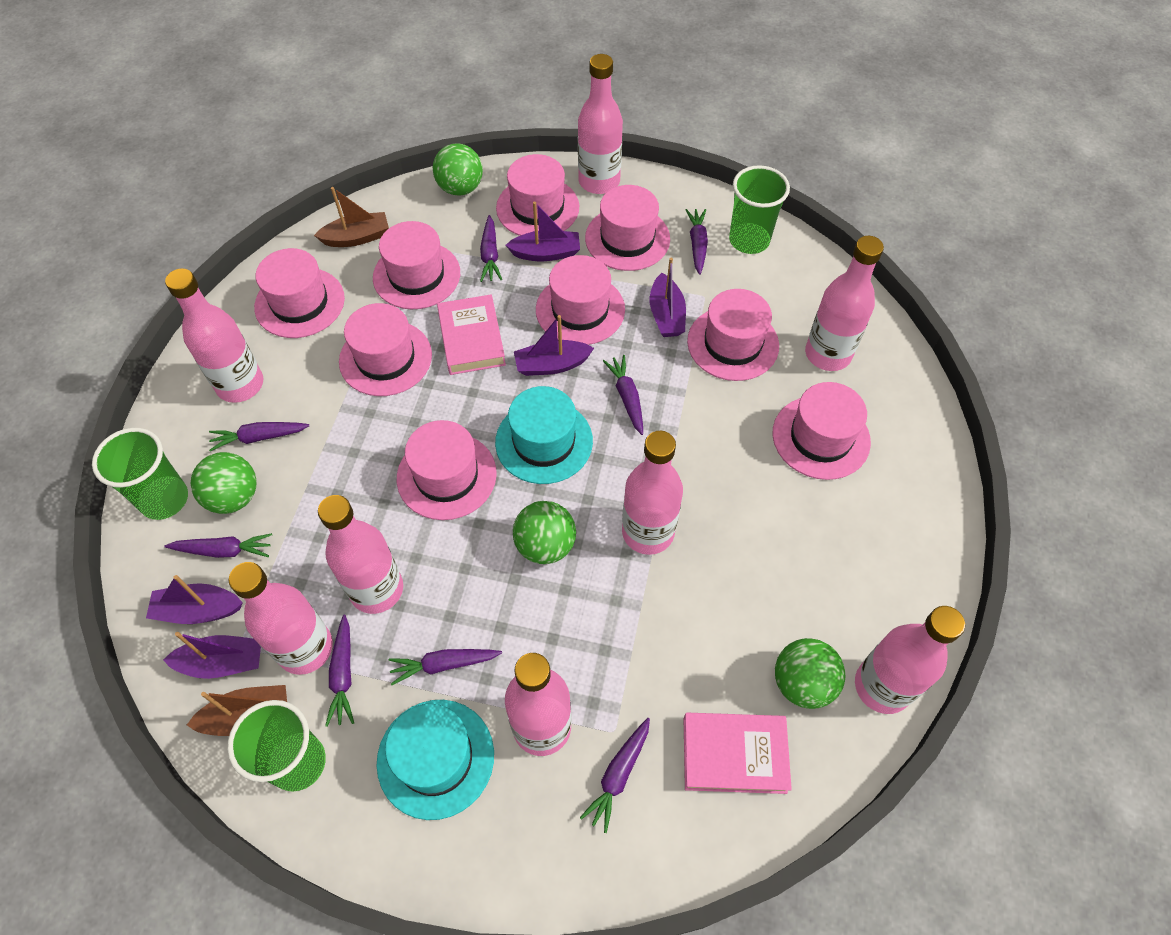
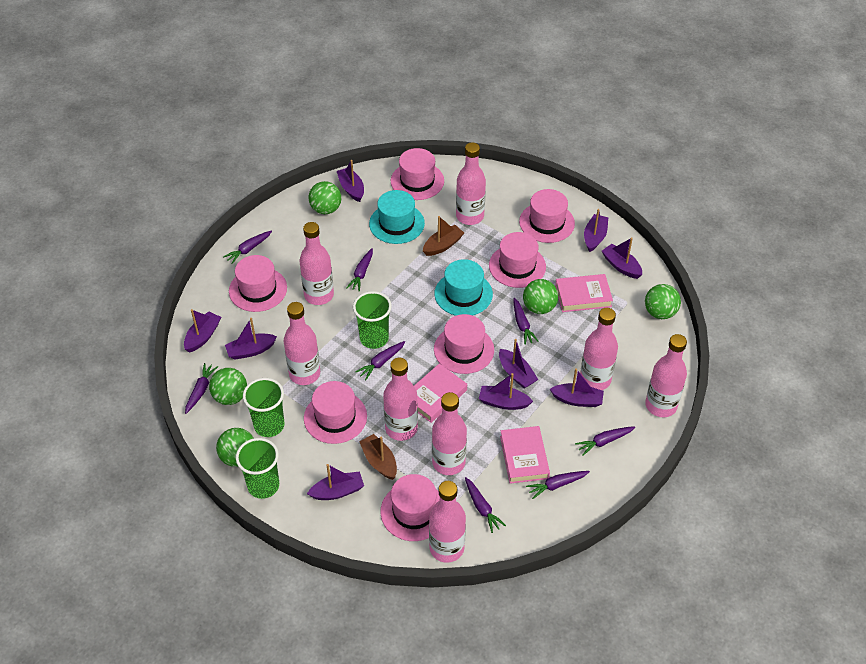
green ball: [191,452,257,514] [433,143,483,196] [513,501,576,564] [775,638,845,709] = 4 -> [209,368,247,405] [216,428,254,467] [308,181,341,214] [523,279,558,314] [645,284,681,319] = 5
pink book: [437,294,506,375] [683,713,792,794] = 2 -> [414,363,467,423] [500,426,550,484] [555,274,613,312] = 3
pink hat: [254,248,345,338] [339,303,432,396] [373,221,460,309] [397,420,497,520] [496,154,579,236] [536,255,625,345] [585,185,670,271] [687,289,779,381] [773,382,871,480] = 9 -> [229,255,287,312] [304,381,367,444] [380,474,440,541] [391,148,444,200] [434,314,494,374] [489,232,546,288] [519,189,575,243] = 7
purple boat: [146,575,243,624] [163,632,261,679] [506,202,580,261] [514,315,594,376] [650,257,686,337] = 5 -> [184,309,221,353] [225,318,277,360] [307,464,364,500] [337,160,364,202] [479,373,533,410] [499,339,539,389] [550,368,604,407] [584,209,608,252] [602,237,642,279] = 9

